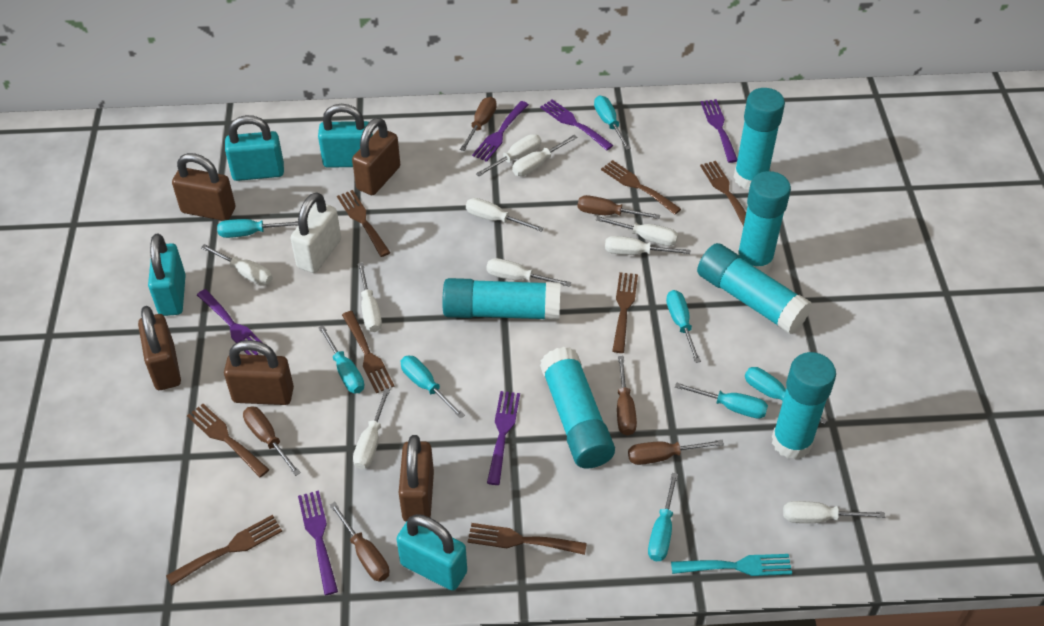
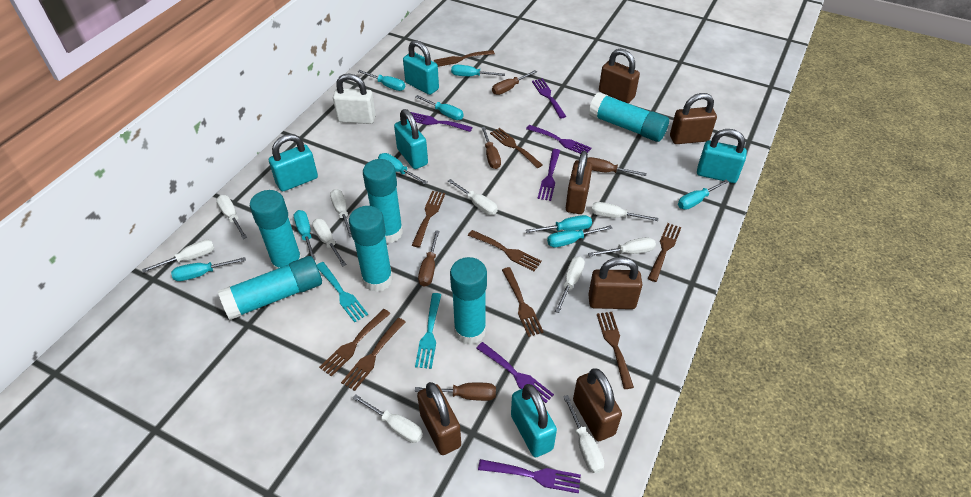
brown fork: [166,515,282,586] [187,404,270,477] [337,190,390,257] [342,311,395,393] [468,523,587,555] [601,160,681,215] [612,272,638,353] [700,161,746,226] = 8 -> [319,309,391,377] [341,318,405,391] [412,191,445,247] [434,50,495,67] [468,230,542,271] [490,128,543,168] [502,267,544,337] [597,312,634,389] [648,223,681,282] = 9
brown padlock: [138,306,181,390] [172,153,236,221] [224,340,294,405] [352,118,400,195] [399,435,434,522] = 5 -> [417,382,461,455] [566,151,592,214] [573,368,622,441] [588,257,642,309] [599,49,640,103] [670,93,717,144] = 6
brown screwdriver: [243,406,301,476] [330,502,389,582] [460,97,497,151] [578,195,660,219] [617,356,637,436] [628,440,724,465] = 6 -> [415,383,496,401] [418,230,439,286] [481,127,501,169] [492,70,537,95] [587,157,647,176] = 5
turquoise fork: [671,554,792,576] = 1 -> [317,262,368,323] [415,293,442,369] = 2
turquoise padlock: [148,234,186,316] [225,115,284,181] [318,104,373,168] [396,514,467,591] = 4 -> [269,134,318,191] [394,109,428,169] [403,40,439,95] [511,384,557,457] [697,129,747,183] = 5
turquoise screwdriver: [217,219,298,238] [318,325,364,394] [401,356,465,419] [594,96,631,150] [648,473,678,561] [666,290,701,363] [675,382,768,419] [745,367,827,424] = 8 -> [171,257,246,281] [294,210,316,260] [358,70,405,91] [378,153,428,184] [416,95,464,120] [451,65,505,76] [526,215,592,233] [547,225,612,248] [678,180,729,210] = 9

